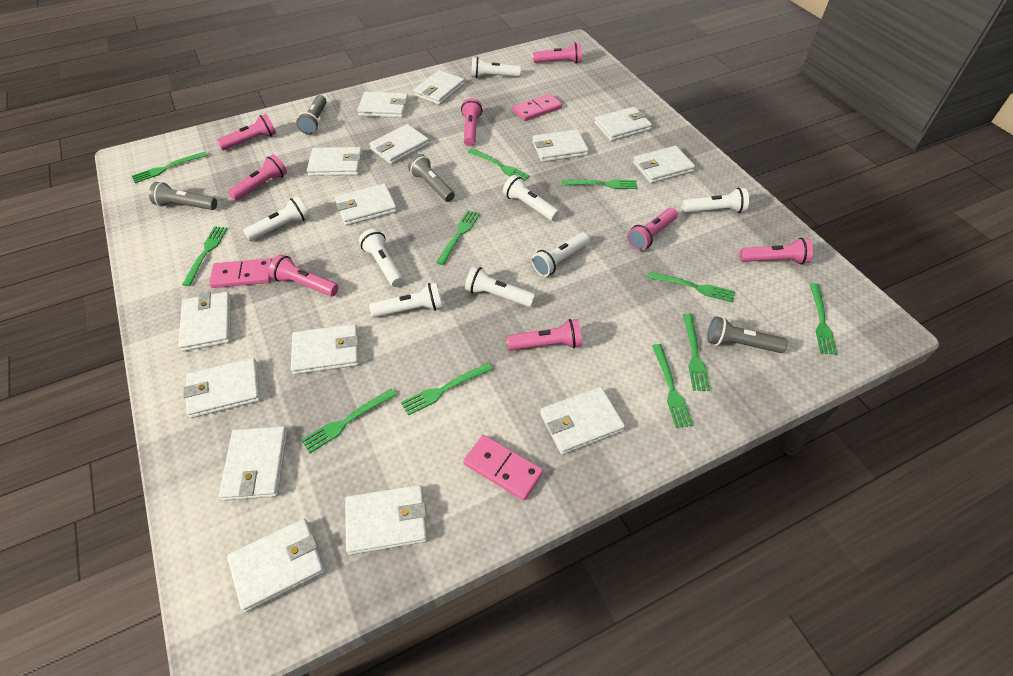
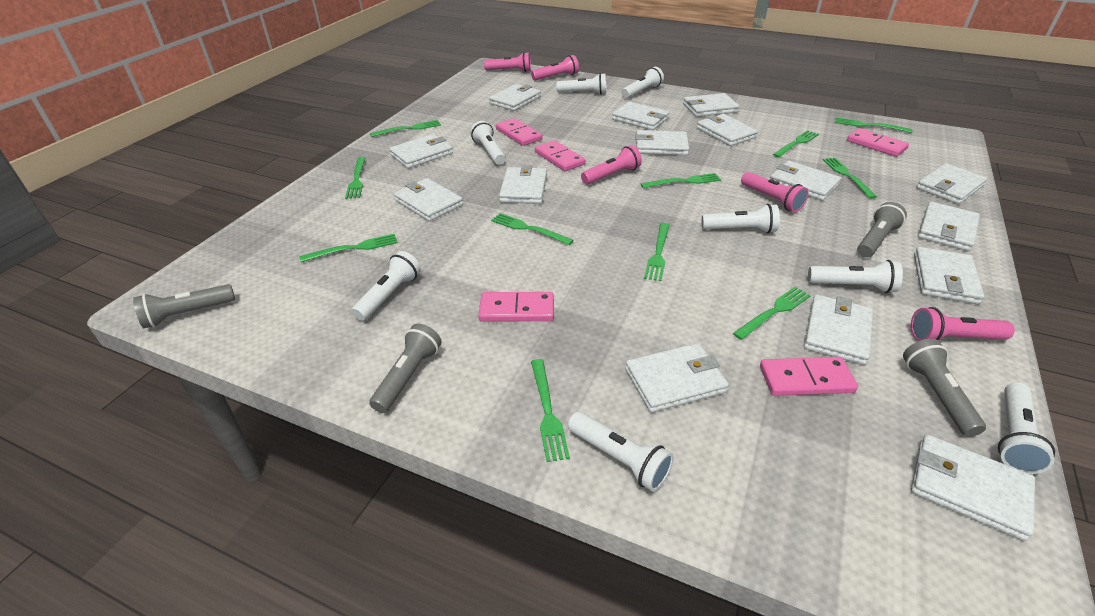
pink domino: [209,258,272,288] [463,435,543,501] [513,94,562,121] = 3 -> [478,292,554,322] [496,118,542,146] [535,140,585,171] [760,357,858,396] [847,128,909,157] = 5
pink flashlight: [217,114,276,150] [228,154,287,201] [269,254,338,297] [461,98,482,146] [506,319,582,351] [533,42,582,63] [627,208,678,251] [739,238,813,264] = 8 -> [484,52,531,72] [531,55,579,80] [581,145,642,185] [741,172,809,212] [910,307,1015,341] = 5

